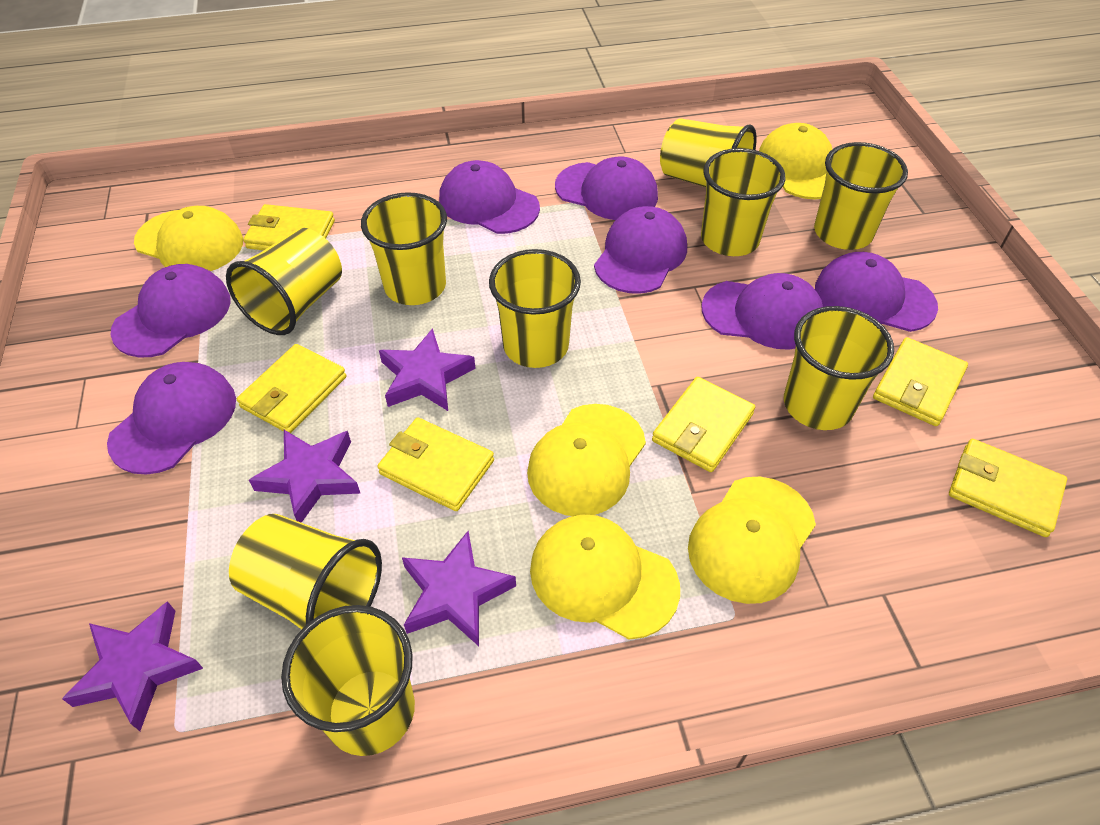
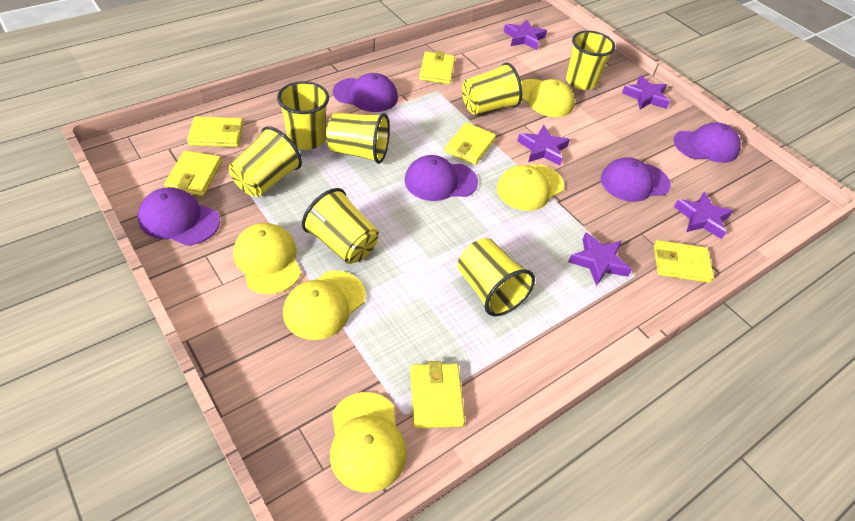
purple cap: [107,362,236,475] [111,264,231,357] [439,160,540,234] [555,156,658,220] [594,206,687,294] [701,273,823,350] [815,252,938,332] = 7 -> [138,187,220,246] [333,73,398,112] [405,155,478,201] [601,157,671,202] [674,122,741,163] = 5
purple star: [62,601,203,731] [249,430,361,523] [379,328,476,411] [402,531,516,646] = 4 -> [504,19,547,50] [517,125,570,166] [568,232,632,286] [622,75,670,109] [674,192,733,239] = 5
yellow cup: [226,228,342,335] [229,514,382,629] [281,605,415,756] [361,192,447,305] [489,249,581,368] [660,118,756,187] [701,148,785,256] [784,306,894,430] [814,142,908,250] = 9 -> [229,126,302,197] [277,81,329,150] [302,188,379,264] [326,112,390,164] [457,238,535,316] [462,62,522,115] [566,31,615,90] = 7

